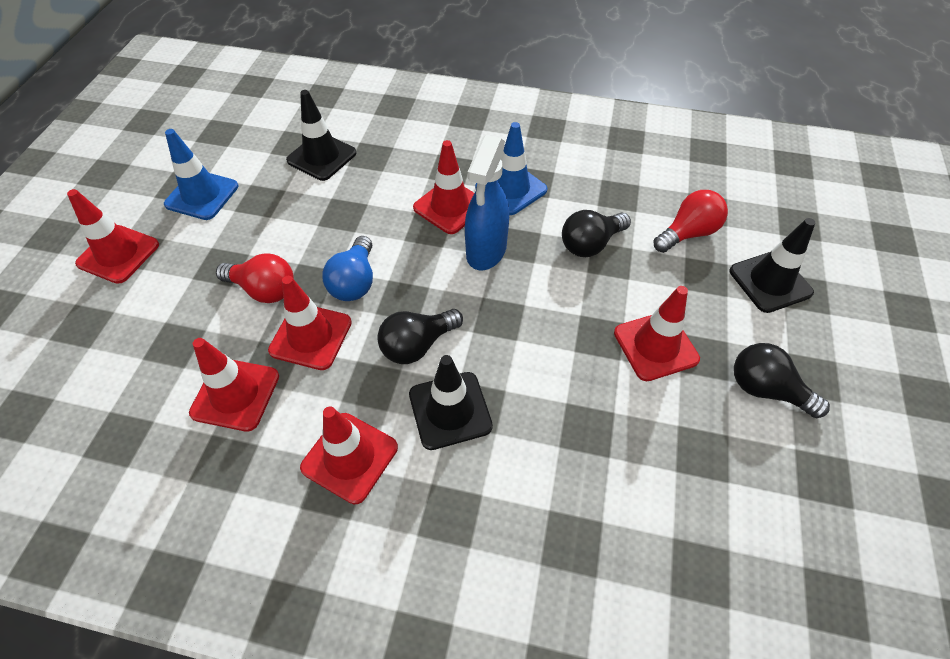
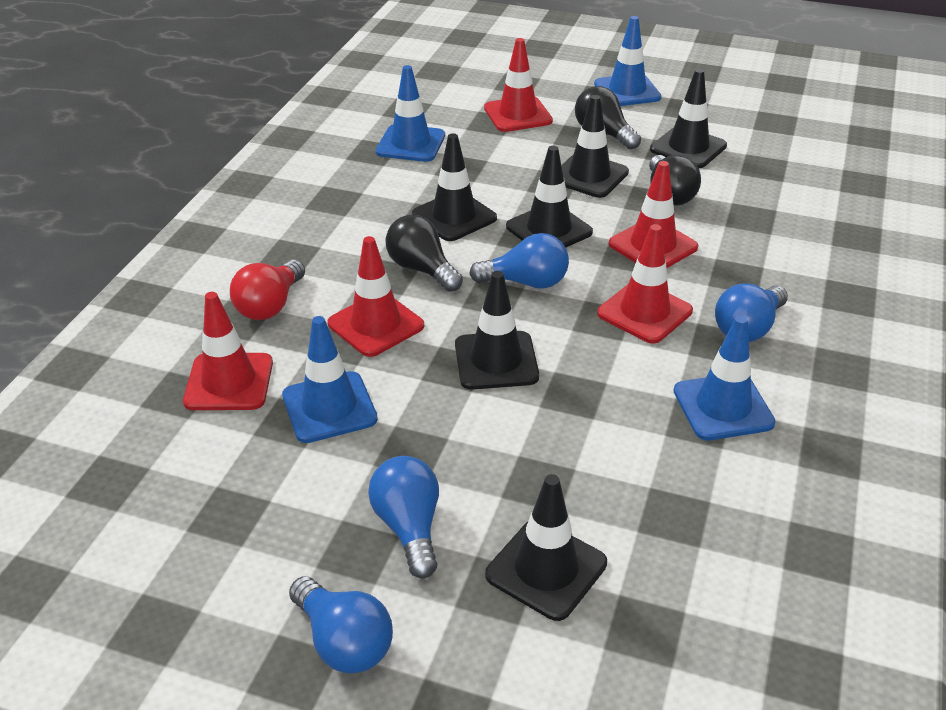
black traffic cone: [286,90,356,181] [409,355,493,450] [730,218,815,313] = 3 -> [412,133,497,241] [455,271,539,390] [485,474,607,621] [506,146,593,248] [561,95,629,198] [650,69,727,168] = 6
blue light bulb: [322,236,373,301] = 1 -> [289,576,393,674] [368,456,439,578] [469,233,569,289] [715,283,788,342] = 4
blue spray bottle: [465,135,509,271] = 1 -> none = 0
blue traffic cone: [164,129,239,220] [475,122,548,215] = 2 -> [282,316,378,443] [376,65,445,162] [594,16,661,106] [674,315,776,440] = 4
red light bulb: [216,253,294,303] [654,190,728,253] = 2 -> [230,260,305,320] = 1
red traffic cone: [67,189,159,284] [189,338,279,431] [268,276,352,370] [300,407,398,504] [413,140,474,234] [614,286,700,381] = 6 -> [183,292,273,410] [328,236,424,357] [484,38,553,132] [597,224,693,344] [609,161,698,268] = 5

